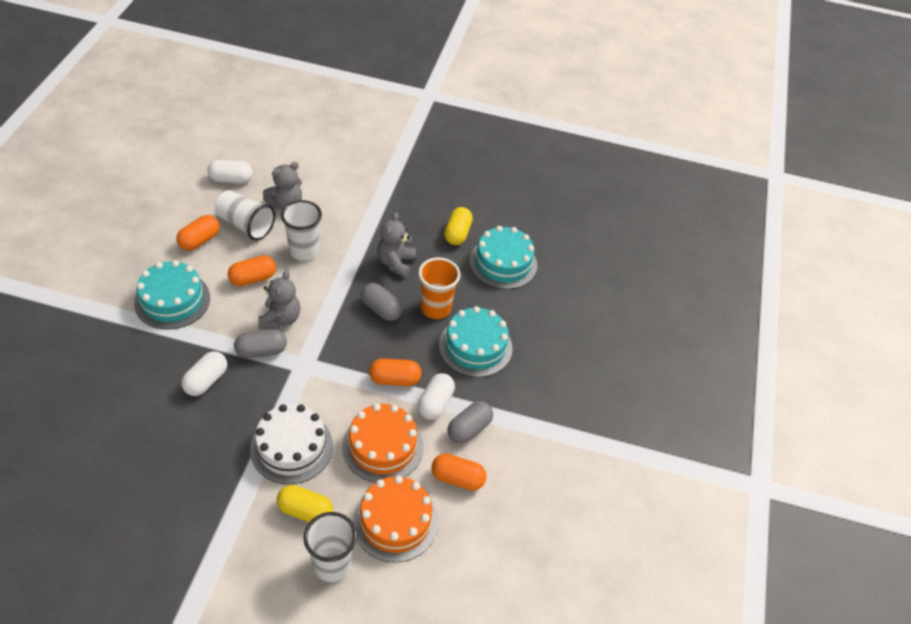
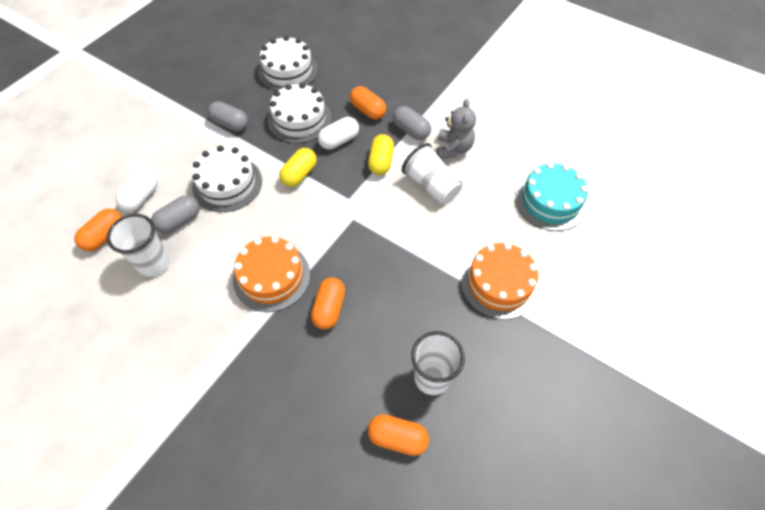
grey teddy bear: [258,270,300,329] [263,162,302,210] [377,212,416,278] = 3 -> [437,99,476,159] = 1
orange cup: [418,257,461,319] = 1 -> none = 0
turquoise cake: [134,260,210,330] [439,306,513,377] [469,226,537,289] = 3 -> [515,162,588,231] = 1
white cake: [250,404,333,484] = 1 -> [192,145,262,212] [258,36,318,91] [268,83,332,143] = 3
white capsule: [181,351,227,396] [207,160,253,183] [418,373,455,420] = 3 -> [115,170,157,212] [318,117,359,150] = 2

